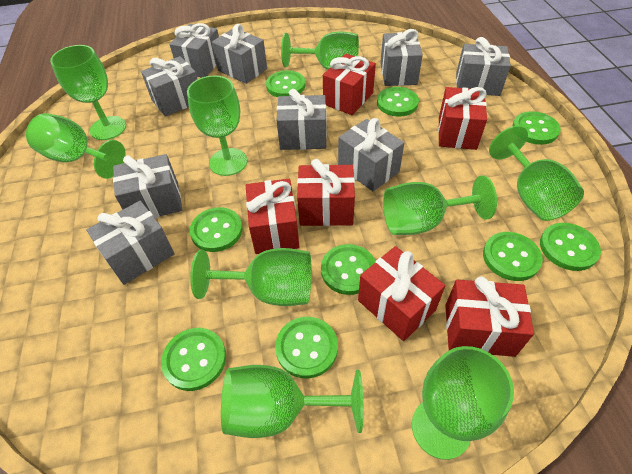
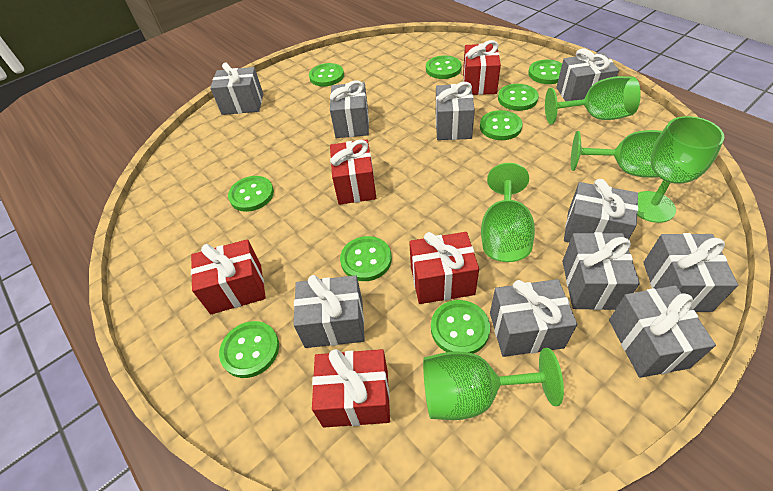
green goblet: [26,113,126,179] [50,45,126,140] [187,76,248,176] [190,248,312,306] [221,365,364,438] [281,31,359,70] [383,175,497,235] [412,346,514,460] [489,126,584,221] = 9 -> [423,348,564,420] [481,163,535,262] [545,76,641,125] [571,130,662,178] [637,116,724,223] = 5
grey gift: [86,201,175,285] [113,154,182,218] [141,56,197,117] [169,23,219,78] [212,24,267,84] [276,89,327,150] [338,118,404,191] [380,29,423,86] [456,37,511,96] = 9 -> [210,62,263,115] [293,275,365,348] [330,80,369,138] [436,82,475,140] [490,279,577,357] [556,48,619,101] [562,232,640,310] [564,179,638,243] [609,285,716,378] [643,233,738,312] = 10
red gift: [246,179,299,254] [297,159,355,226] [323,53,376,115] [358,246,445,341] [438,87,487,150] [445,276,534,357] = 6 -> [191,239,266,314] [312,349,390,428] [330,139,376,205] [409,232,479,304] [463,40,501,95] = 5

